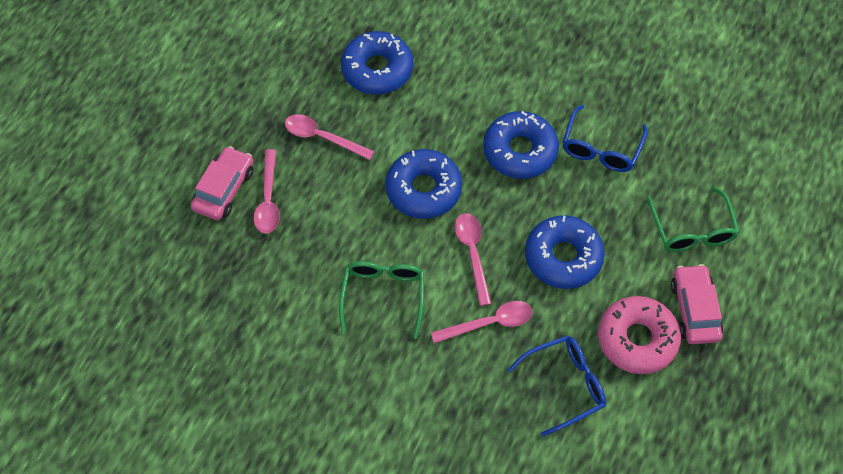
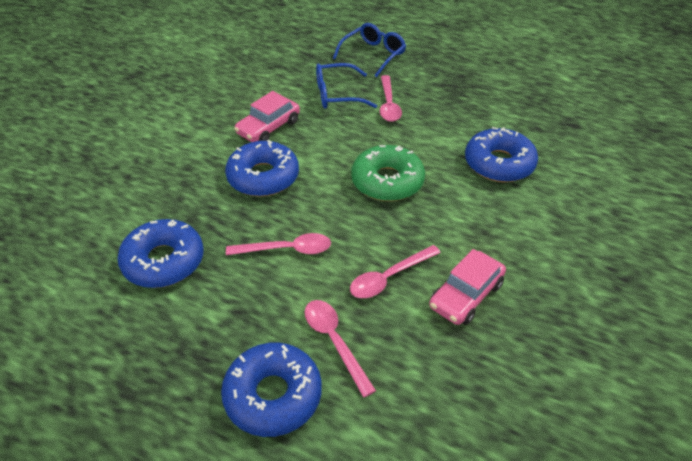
green donut: none = 0 -> [351,145,425,201] = 1
green glasses: [339,261,424,339] [647,186,739,252] = 2 -> none = 0
pink donut: [598,296,681,374] = 1 -> none = 0

